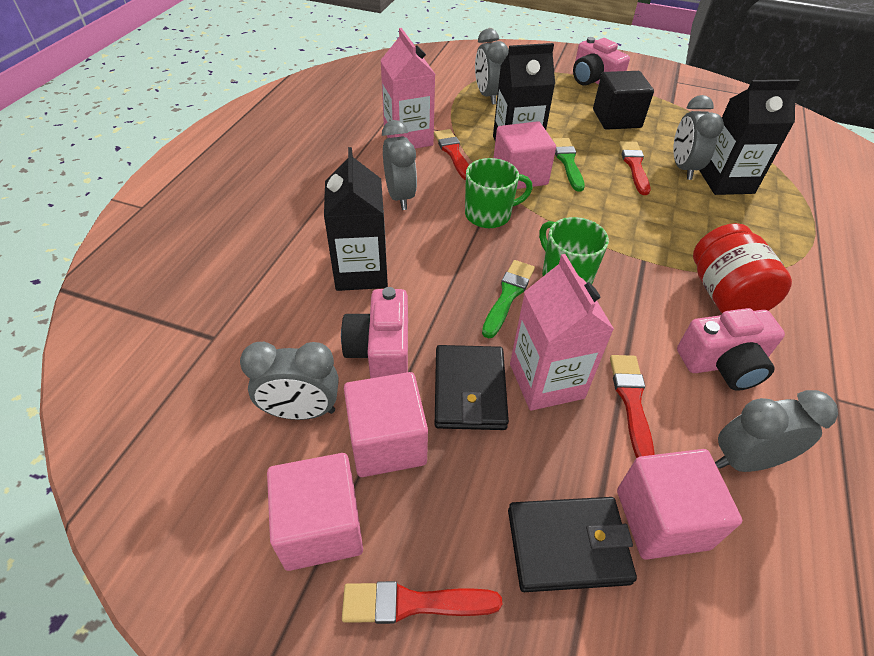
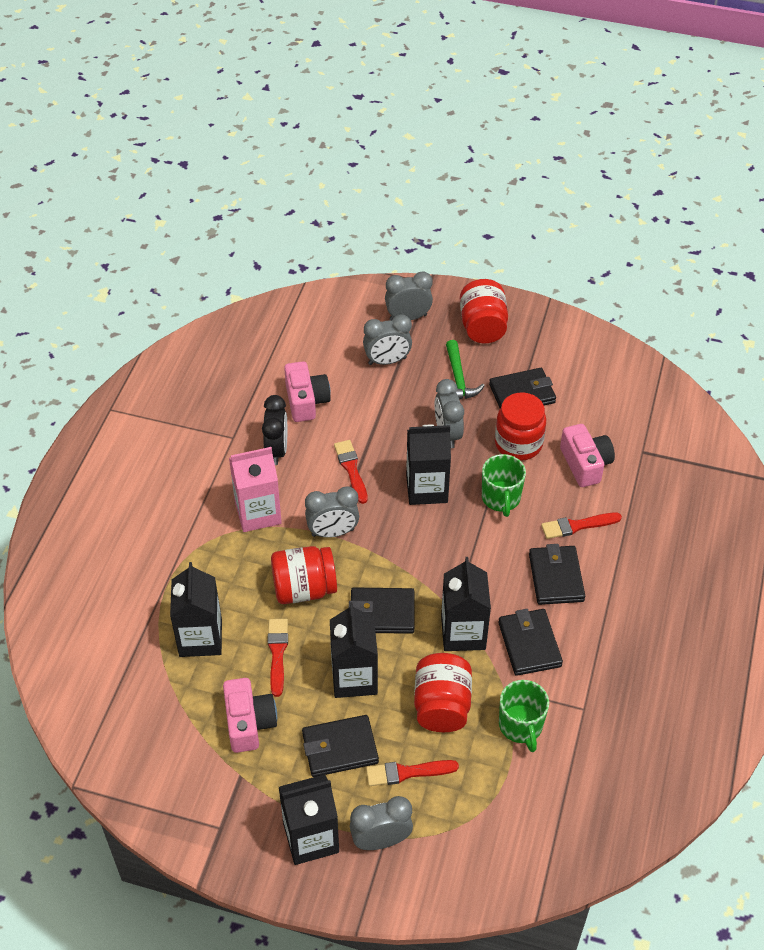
black carton: [324,147,388,291] [493,43,555,140] [699,79,800,195] = 3 -> [170,562,222,657] [279,774,339,865] [330,602,378,698] [406,425,451,505] [441,557,491,651] = 5
black clock: none = 0 -> [262,395,287,465] = 1
black cube: [593,71,654,130] = 1 -> none = 0
black wallet: [435,345,509,430] [508,497,637,592] = 2 -> [302,715,379,777] [349,587,414,634] [489,368,556,408] [498,609,563,676] [529,544,585,605] = 5
green brush: [482,260,535,338] [552,138,585,191] = 2 -> none = 0
green hammer: none = 0 -> [446,340,485,399] = 1
pink carton: [380,28,435,149] [510,254,614,411] = 2 -> [229,447,282,532] = 1
pink cube: [267,453,363,571] [344,372,428,477] [494,121,556,189] [617,449,742,560] = 4 -> none = 0
red jar: [693,223,792,313] = 1 -> [271,546,337,604] [414,653,472,732] [460,279,508,343] [495,392,546,461] = 4

